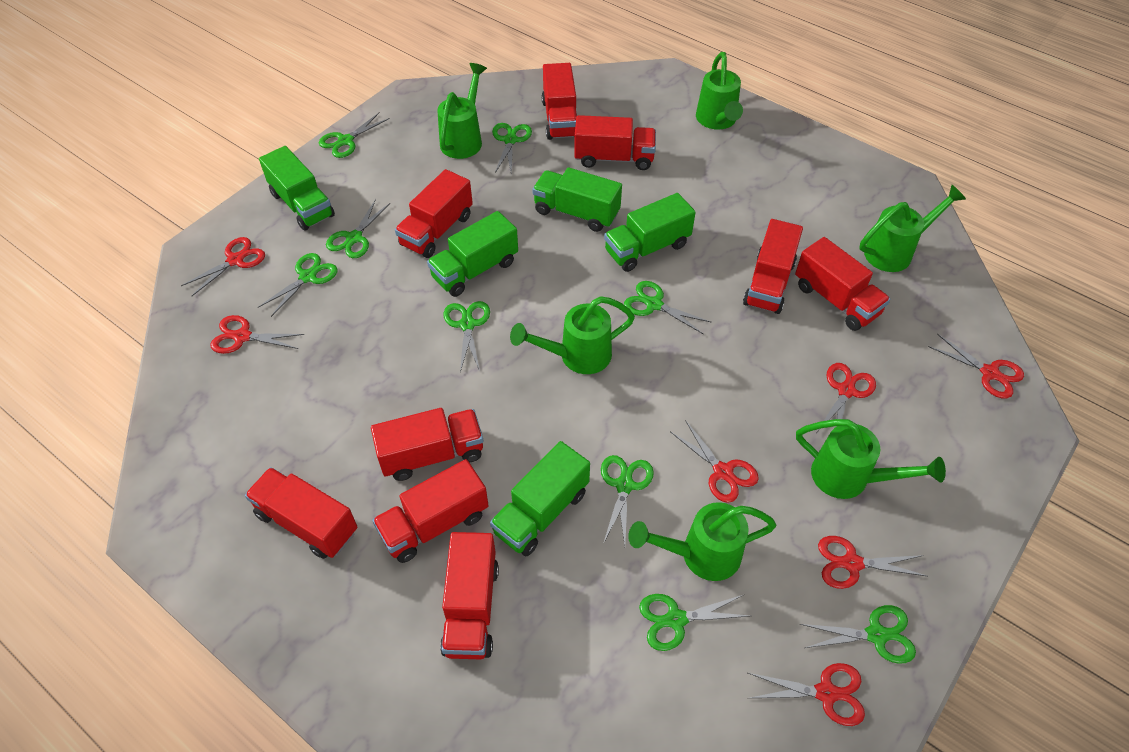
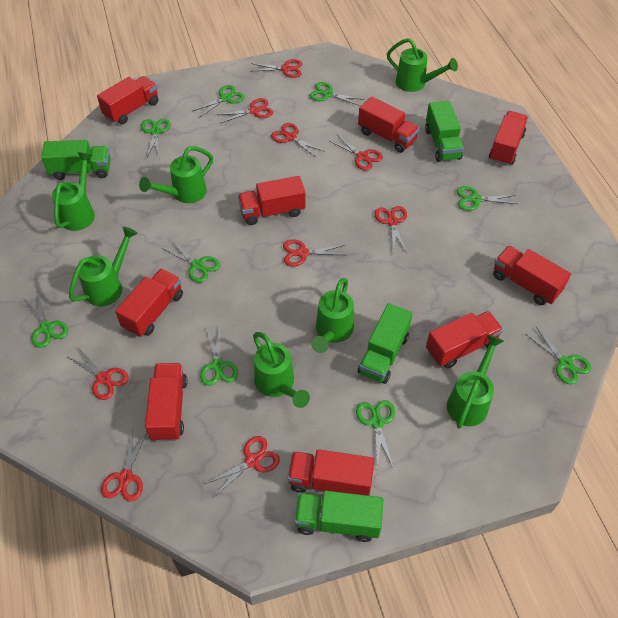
green truck: [259,146,335,231] [427,211,518,297] [490,441,590,556] [532,167,622,232] [604,193,696,272] = 5 -> [41,140,111,180] [295,491,384,542] [358,303,413,384] [425,101,464,162] = 4
green watering can: [437,63,487,159] [510,296,635,374] [628,502,776,581] [696,52,743,130] [796,419,946,499] [859,185,966,272] = 6 -> [52,152,95,231] [69,226,138,307] [139,146,213,203] [253,332,310,408] [311,278,354,353] [387,38,458,92] [447,334,504,429] = 7
red scissors: [181,237,265,296] [210,315,304,354] [671,420,759,503] [748,663,865,726] [817,363,876,432] [818,536,927,589] [928,334,1024,398] = 7 -> [66,347,129,400] [101,431,147,502] [205,436,280,498] [218,98,273,123] [251,59,302,78] [271,123,323,157] [283,239,345,266] [329,135,383,171] [375,206,407,254] = 9

